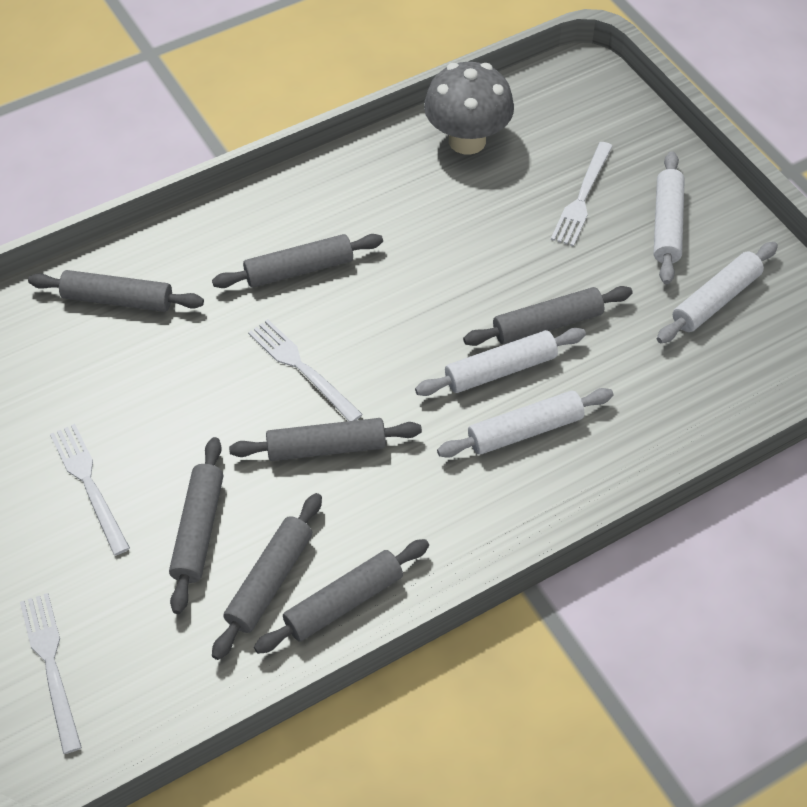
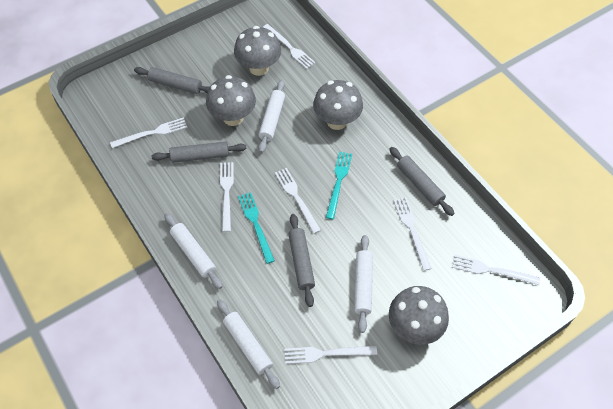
grey mushroom: [424,62,514,155] = 1 -> [206,75,256,126] [234,26,281,76] [313,80,363,130] [389,286,449,345] = 4
grey rolling pin: [28,270,204,312] [169,437,223,614] [212,234,383,288] [212,493,322,660] [229,418,422,461] [254,539,429,654] [463,286,633,346] = 7 -> [134,67,210,94] [151,142,247,163] [288,214,315,307] [389,147,455,216] = 4
turquoise fork: none = 0 -> [238,192,275,264] [326,151,352,219] = 2
white fork: [20,593,82,754] [50,424,130,556] [248,319,363,421] [551,142,613,246] = 4 -> [110,117,188,148] [220,162,234,232] [263,24,316,69] [275,168,321,234] [285,346,377,364] [394,197,432,271] [452,255,540,285] = 7

